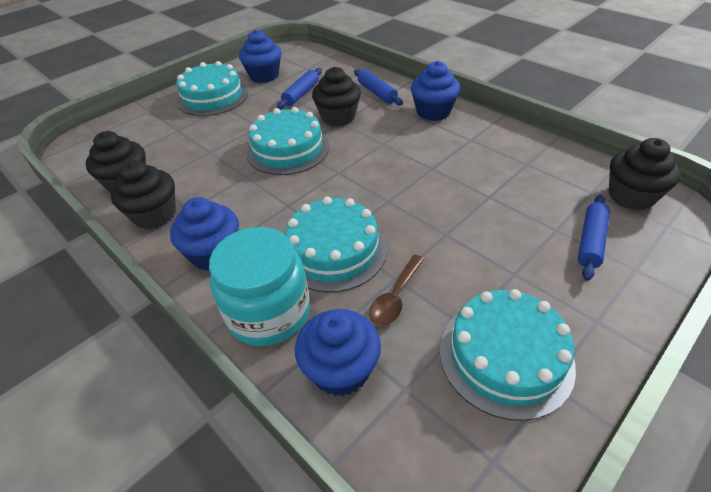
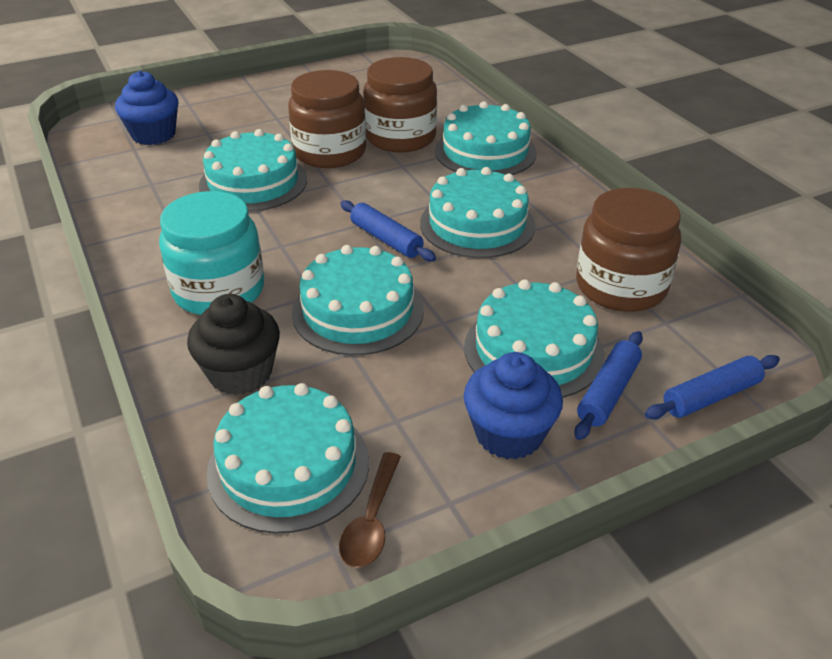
black cupcake: [86,131,146,193] [111,160,176,229] [312,67,361,126] [609,138,681,210] = 4 -> [187,294,280,395] = 1
blue cupcake: [170,197,239,271] [239,29,281,83] [295,309,381,396] [411,61,460,121] = 4 -> [115,71,178,145] [464,352,563,460] = 2
brown jar: none = 0 -> [288,70,366,168] [363,57,437,152] [576,188,681,312] = 3
turquoise cake: [177,61,248,116] [246,107,329,175] [285,197,387,292] [440,289,576,421] = 4 -> [199,129,307,212] [207,383,369,534] [292,245,424,355] [420,167,535,258] [435,101,537,175] [464,279,604,398] = 6

